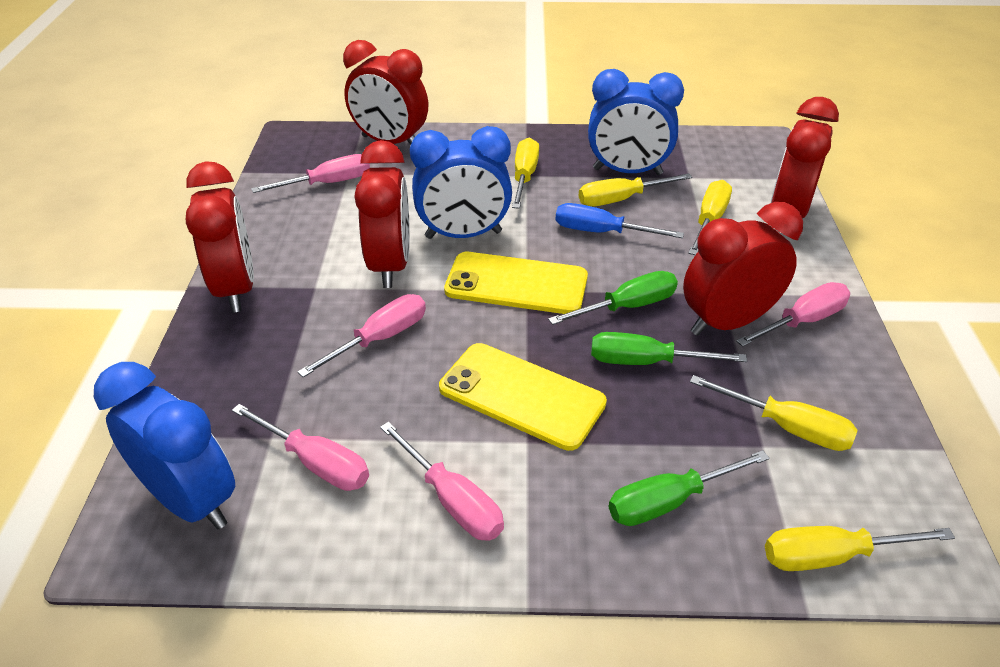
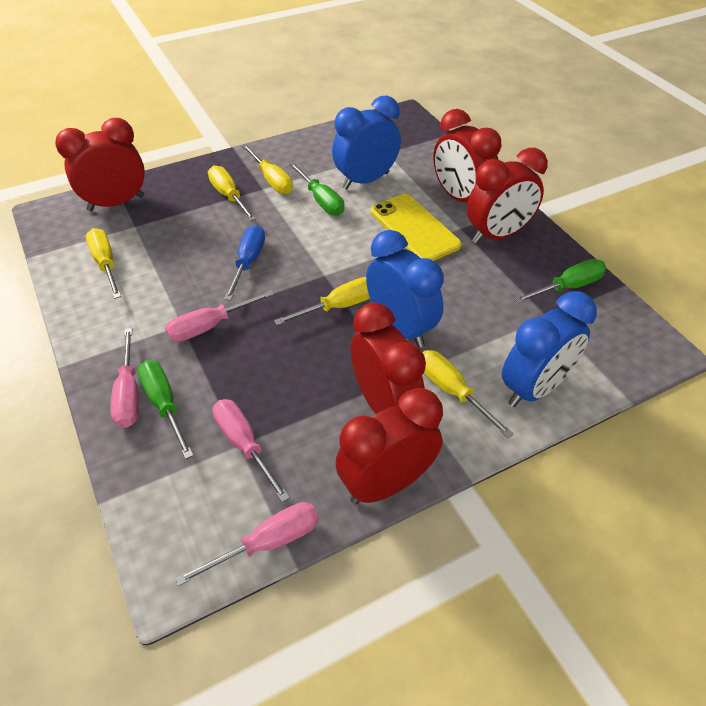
pink screwdriver: [232,404,369,491] [251,154,370,193] [297,294,426,377] [380,422,504,541] [736,282,850,347] = 5 -> [111,328,139,428] [165,290,274,342] [175,502,319,586] [212,399,290,502] = 4
yellow phone: [439,343,607,451] [444,252,588,314] = 2 -> [371,194,462,261] = 1

